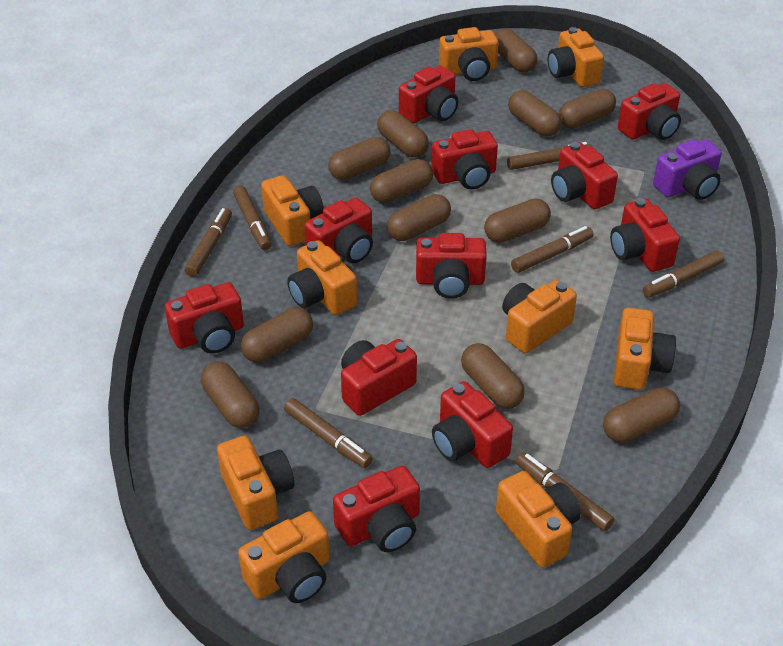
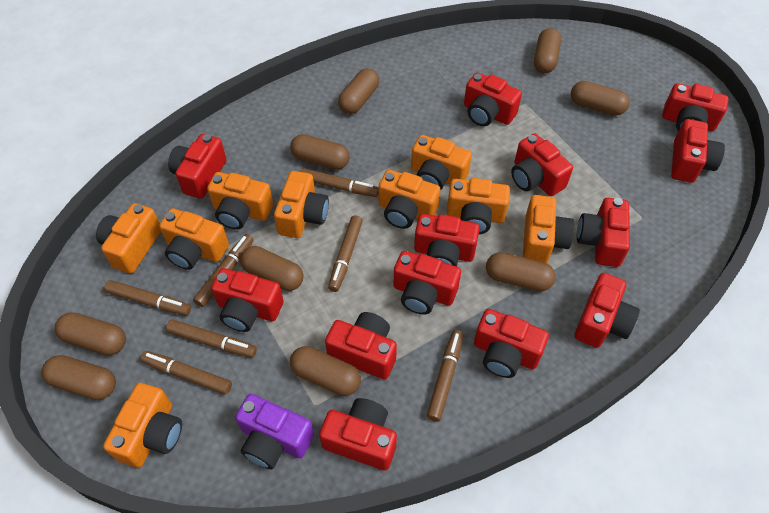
brown capsule: [201,361,260,428] [241,307,313,363] [328,137,391,180] [370,159,433,203] [377,110,429,157] [387,194,451,241] [461,343,525,409] [484,198,551,243] [495,29,538,73] [508,90,561,136] [559,89,616,129] [603,388,680,443] = 12 -> [42,355,116,400] [55,312,126,355] [240,246,303,291] [290,134,349,170] [290,346,361,396] [338,68,379,114] [486,252,556,291] [534,28,561,73] [571,81,630,116] = 9
red camera: [165,282,244,354] [304,198,373,263] [333,466,420,552] [341,339,417,416] [399,66,458,123] [416,233,487,299] [431,129,498,190] [432,381,513,468] [551,142,618,209] [610,198,680,272] [618,83,681,140] = 11 -> [168,134,226,199] [211,268,284,332] [319,398,397,471] [325,312,397,379] [393,251,461,315] [414,214,480,266] [464,72,522,126] [474,309,549,378] [511,133,573,196] [574,273,640,348] [577,198,630,267] [662,83,729,132] [671,119,725,183] = 13

